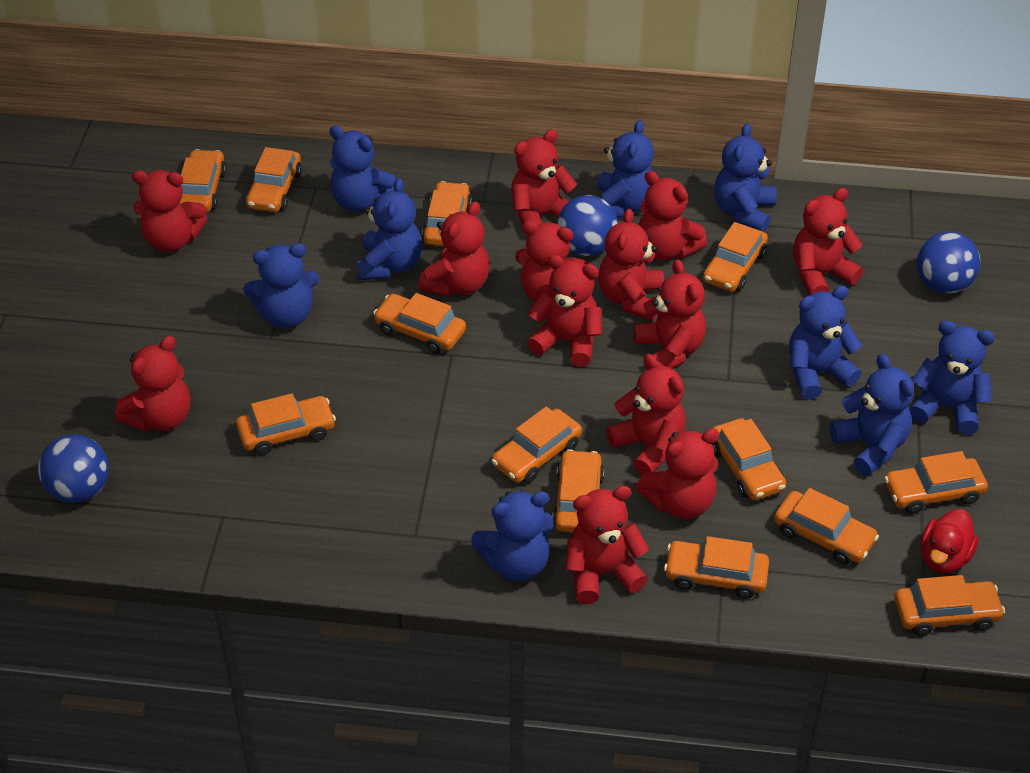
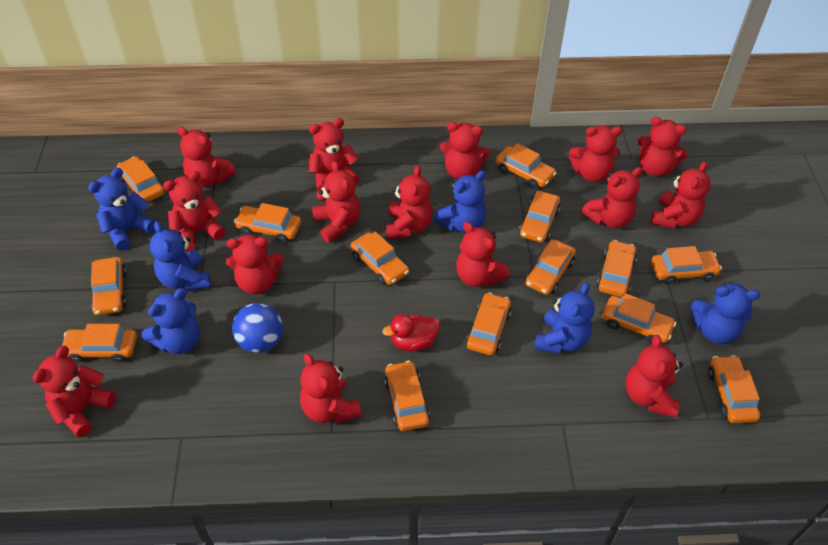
blue ball: [38,434,109,503] [557,195,618,256] [917,232,980,294] = 3 -> [232,303,283,353] = 1
blue teddy bear: [243,243,320,329] [329,126,396,212] [357,178,422,280] [471,491,554,581] [597,120,654,218] [714,123,777,232] [789,286,862,400] [830,354,914,476] [910,321,995,435] = 9 -> [88,168,155,250] [142,288,200,354] [150,221,211,291] [433,170,486,233] [534,282,594,354] [690,282,760,344] = 6
orange car: [180,149,227,212] [236,393,336,455] [246,147,302,212] [373,293,466,354] [422,181,472,246] [492,407,582,483] [552,449,604,532] [664,536,769,599] [703,222,768,292] [712,418,786,500] [774,488,879,565] [884,451,988,514] [894,575,1005,636] = 13 -> [62,324,137,363] [90,257,127,315] [116,156,165,202] [234,203,301,243] [351,232,409,285] [384,361,430,431] [466,292,511,355] [496,143,556,189] [519,191,560,243] [525,239,576,295] [597,240,637,297] [602,293,676,344] [651,246,722,284] [708,355,760,423] = 14
red teddy bear: [115,336,190,432] [132,170,207,252] [418,201,490,297] [511,129,577,225] [515,221,588,302] [527,255,602,367] [565,486,649,604] [599,209,664,321] [606,354,686,475] [634,259,706,369] [636,429,719,519] [639,171,707,260] [793,188,863,295] = 13 -> [33,346,116,438] [163,171,226,251] [177,127,236,188] [226,234,284,294] [300,353,362,423] [309,118,359,191] [312,161,360,243] [386,165,433,239] [440,122,490,179] [456,222,510,287] [568,125,622,183] [581,167,643,228] [626,335,683,418] [637,117,688,177] [651,161,711,229] = 15

